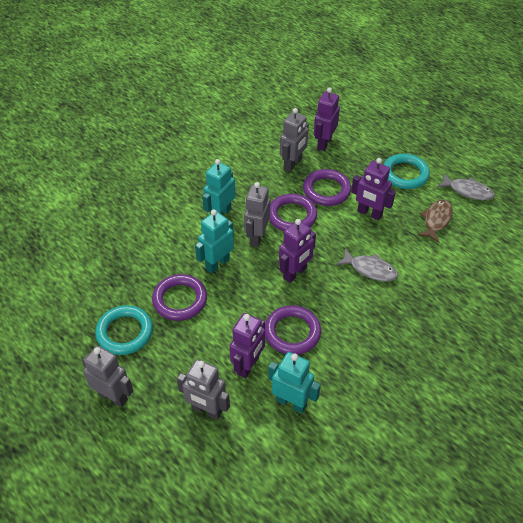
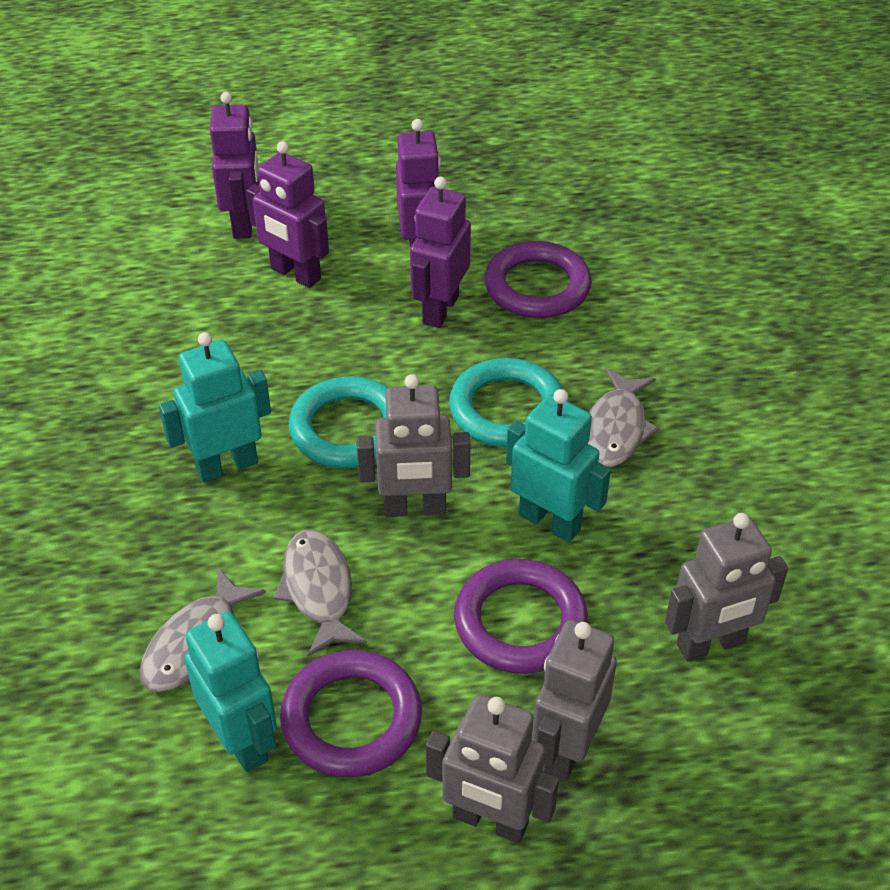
brown fish: [417,199,453,243] = 1 -> none = 0
grey fish: [336,249,398,281] [437,173,495,200] = 2 -> [139,567,266,692] [274,530,367,657] [587,368,659,467] = 3
purple ring: [152,274,207,321] [265,305,321,355] [269,194,317,231] [303,169,351,206] = 4 -> [280,650,422,777] [454,559,588,674] [484,241,592,318] = 3

